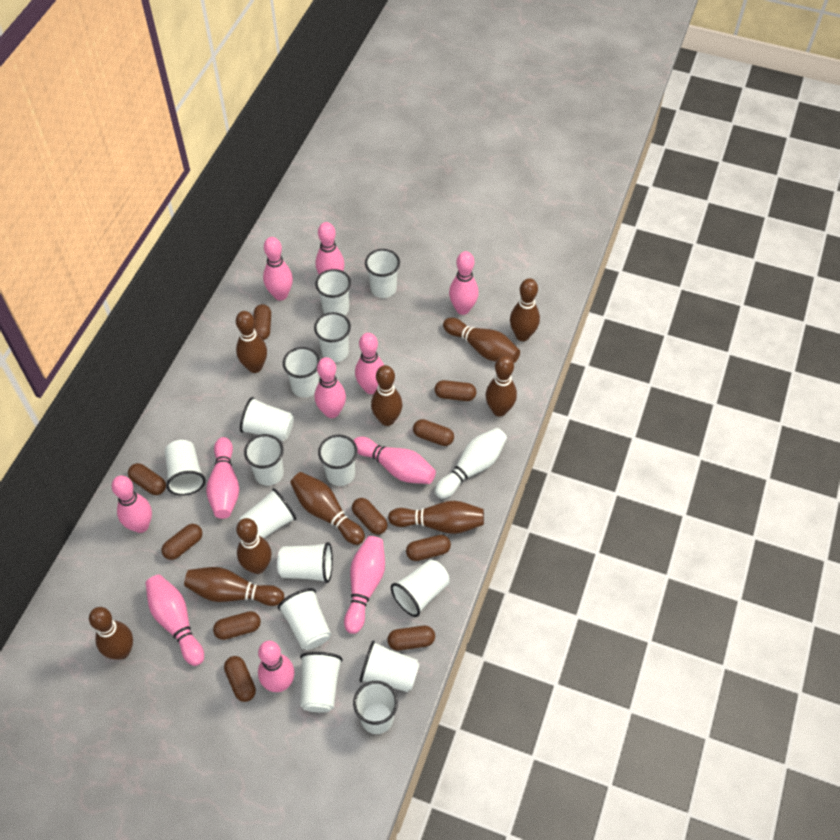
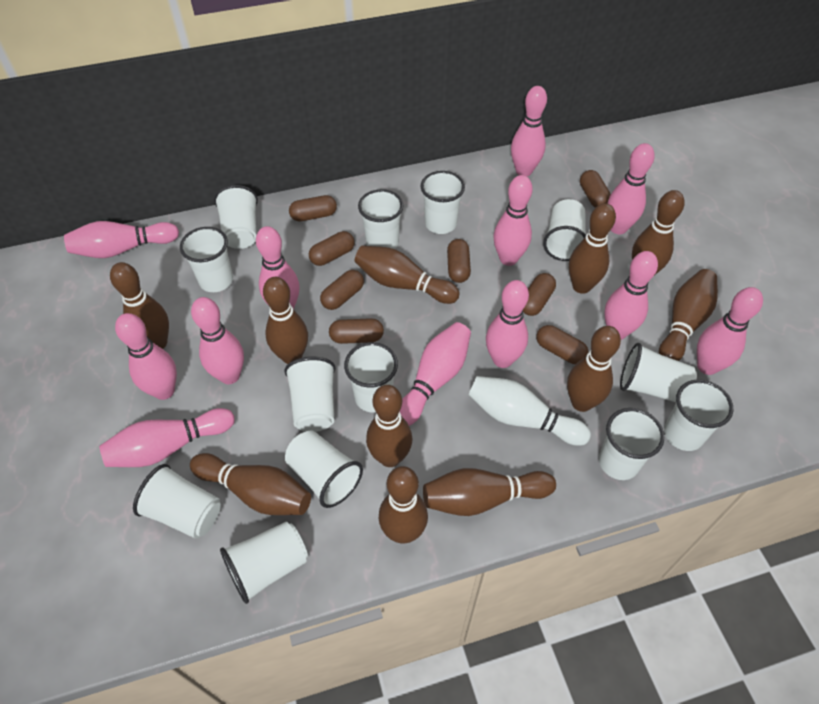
brown bowling pin: [89,607,133,660] [184,567,284,606] [236,311,267,373] [236,518,271,574] [290,472,365,545] [371,365,403,426] [388,501,484,534] [443,318,520,363] [486,356,517,417] [510,278,540,341] = 10 -> [110,262,169,349] [190,453,311,515] [263,277,308,364] [355,246,459,304] [366,385,412,467] [379,466,428,544] [423,468,556,516] [567,326,621,412] [569,203,616,294] [632,190,684,275] [659,269,718,361] = 11
brown capsule: [128,463,166,495] [161,524,202,560] [213,611,261,640] [224,656,256,702] [253,304,271,340] [352,498,388,535] [388,626,435,650] [406,535,451,561] [413,419,454,446] [435,380,476,401] = 10 -> [289,195,337,222] [309,231,355,266] [320,270,364,310] [329,318,384,344] [447,239,471,283] [523,273,556,316] [536,325,589,364] [580,170,611,208] = 8
pink bowling pin: [111,476,152,533] [146,575,204,666] [206,437,239,519] [258,641,295,692] [263,237,293,301] [315,357,346,418] [316,222,345,275] [344,536,385,634] [353,437,436,484] [355,333,384,394] [449,251,479,315] = 11 -> [64,221,179,258] [99,408,235,467] [115,313,177,400] [191,297,244,384] [256,226,300,309] [400,322,471,426] [486,280,529,368] [493,175,533,266] [511,86,547,176] [604,251,658,340] [607,143,655,234] [697,287,763,375] = 12
white cup: [165,440,206,496] [239,488,296,538] [240,397,294,441] [244,434,284,486] [277,542,333,583] [278,588,331,650] [283,347,320,398] [300,652,343,712] [314,312,351,362] [315,269,351,316] [318,435,358,486] [353,681,398,734] [359,640,420,692] [365,249,400,298] [391,559,449,617] = 15 -> [133,464,221,539] [180,227,233,292] [214,185,258,249] [220,521,308,604] [284,357,336,432] [285,431,363,508] [344,342,398,412] [358,189,404,249] [421,171,465,234] [543,199,586,261] [599,408,665,480] [620,343,697,402] [664,380,733,451] = 13

